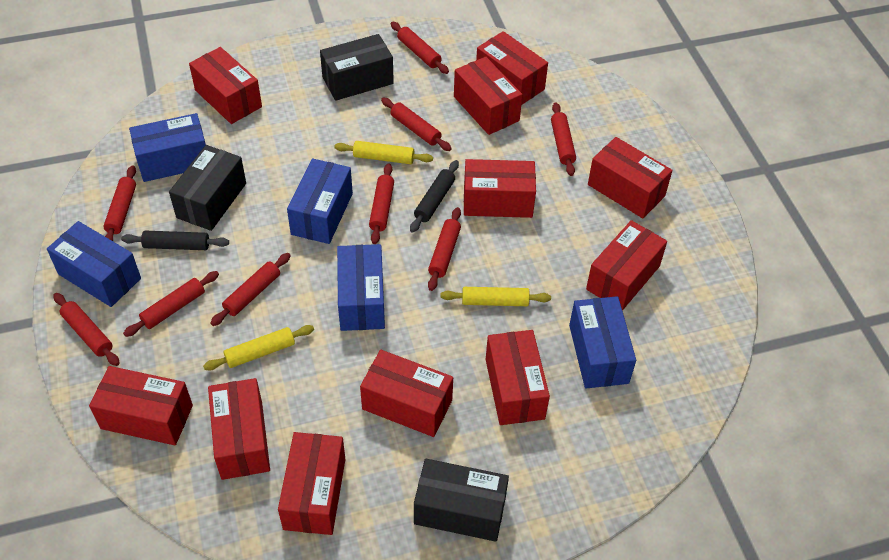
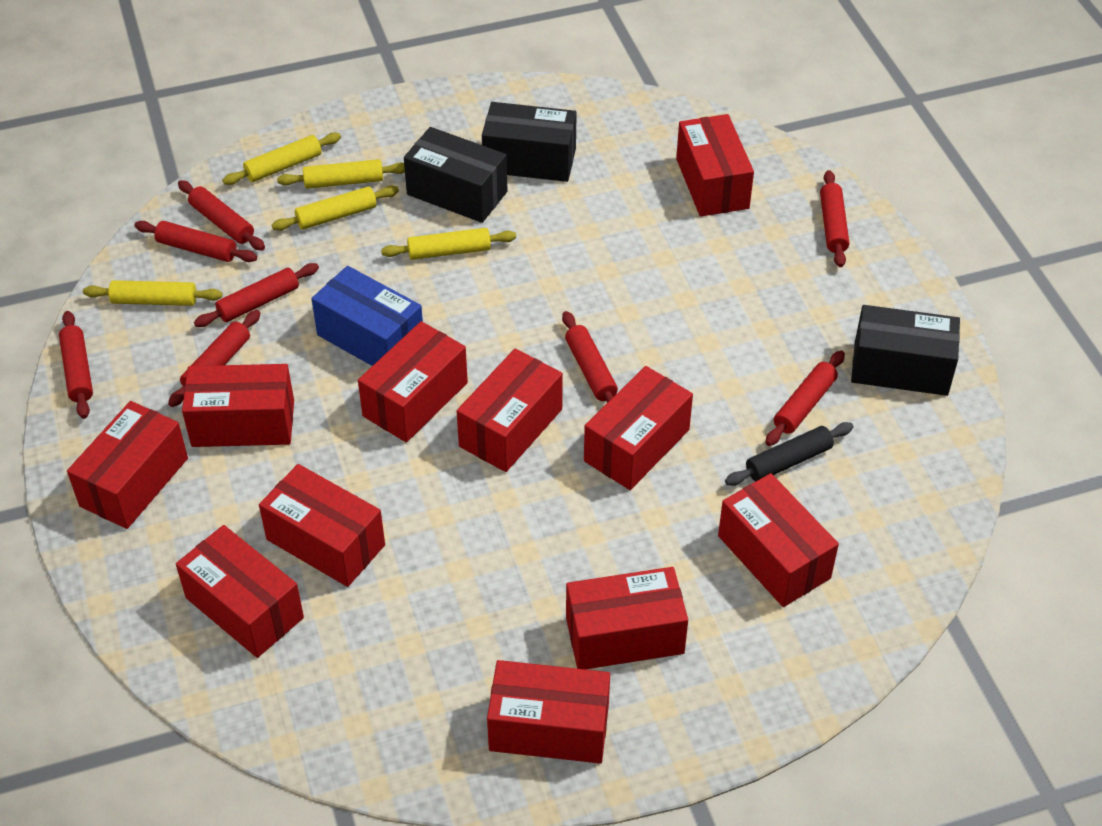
black rolling pin: [121,231,229,250] [410,160,459,233] = 2 -> [725,422,854,486] = 1
blue box: [47,221,141,307] [129,113,206,182] [287,158,353,244] [337,244,385,331] [569,296,636,388] = 5 -> [311,266,423,366] = 1
red rolling pin: [53,293,120,366] [103,165,136,241] [123,271,219,337] [210,253,291,326] [369,164,394,244] [381,97,452,151] [391,22,449,74] [428,207,461,291] [551,102,576,176] = 9 -> [59,311,93,419] [134,221,257,262] [168,310,261,407] [178,180,265,251] [194,263,319,327] [562,311,618,403] [765,350,845,446] [820,170,849,267] = 8
yellow rolling pin: [203,325,314,370] [334,141,433,164] [440,287,551,306] = 3 -> [83,280,223,306] [222,132,341,185] [272,186,399,231] [277,159,405,189] [381,228,516,260] = 5

